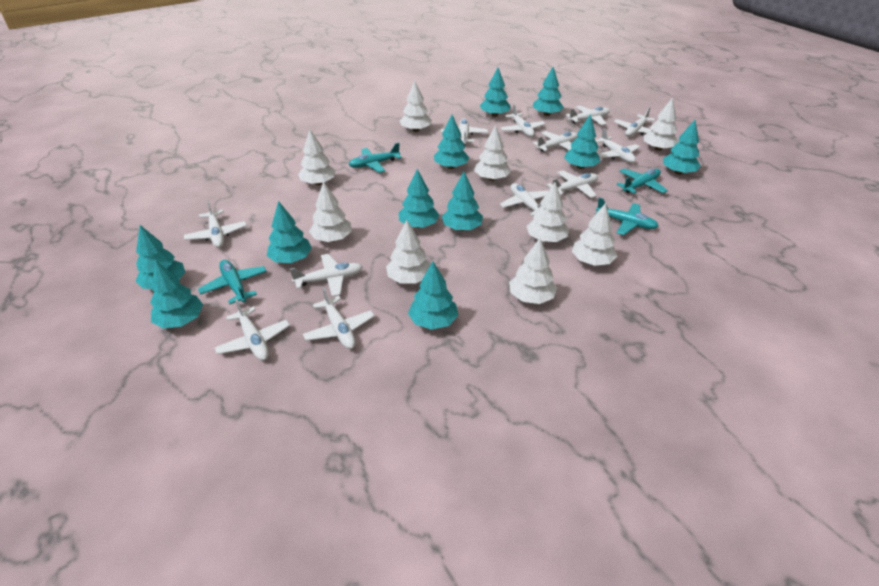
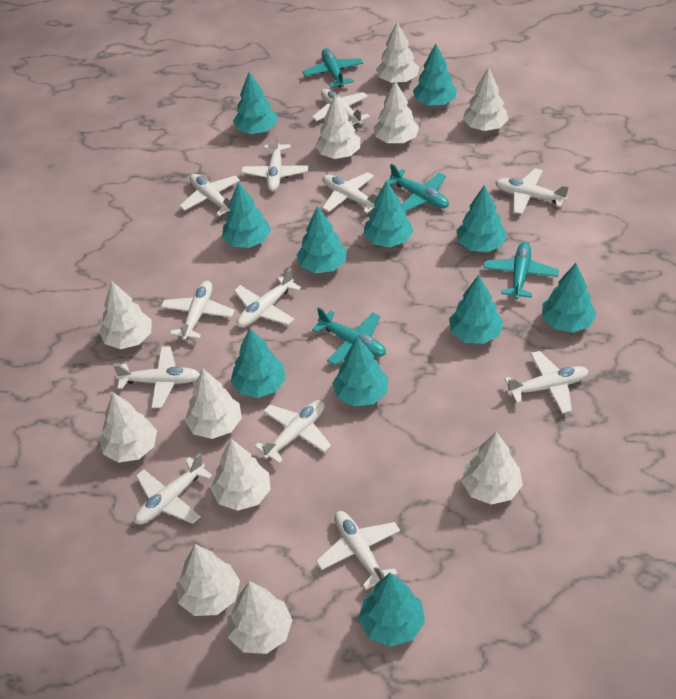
white tree: [298,130,336,185] [309,181,352,242] [386,220,431,283] [400,81,432,132] [474,125,511,181] [509,238,557,304] [526,182,569,242] [572,203,618,266] [644,97,678,151] = 9 -> [99,281,152,349] [99,393,157,463] [176,544,240,616] [185,369,242,439] [211,439,271,511] [227,581,293,654] [315,96,361,159] [374,81,419,143] [376,22,419,83] [461,432,523,505] [463,67,509,131] = 11

